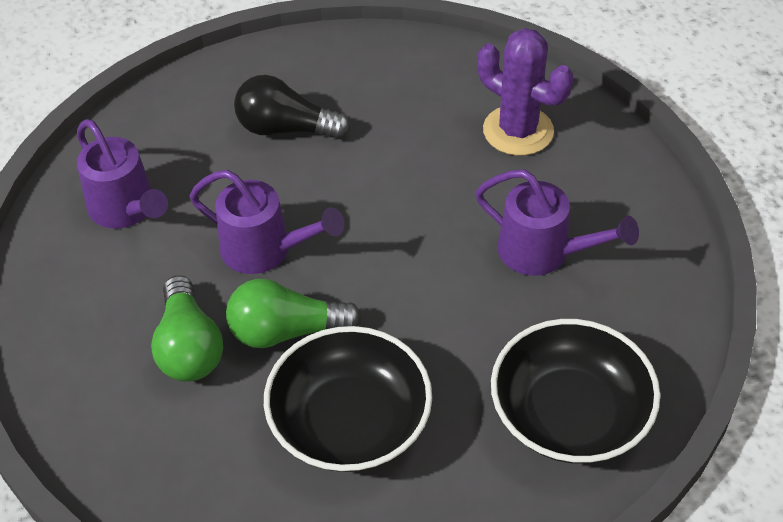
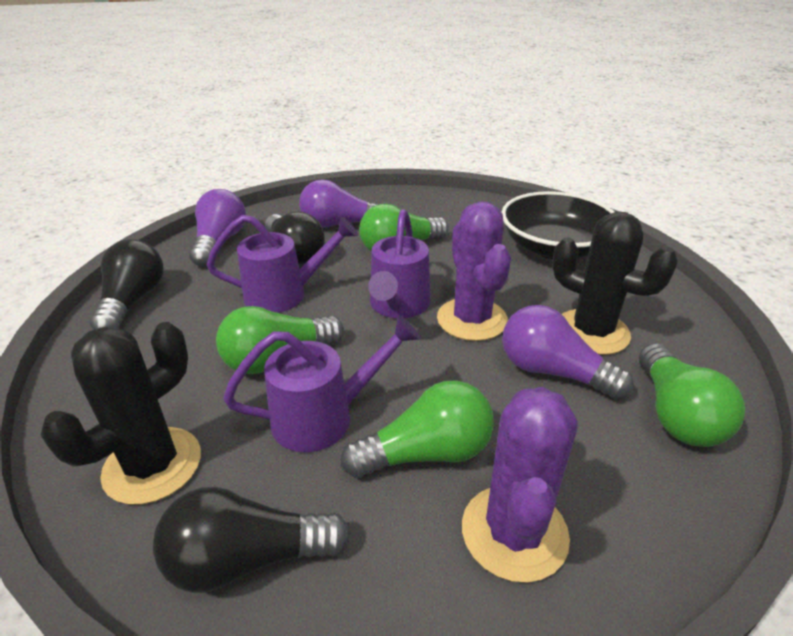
black bowl: [264,326,432,472] [491,319,660,463] = 2 -> [502,191,614,259] = 1
black cactus: none = 0 -> [41,322,201,505] [552,211,678,355] = 2
black light bulb: [234,75,351,140] = 1 -> [90,239,163,330] [153,487,350,593] [265,211,325,264] = 3
green light bulb: [151,275,223,382] [226,279,362,348] = 2 -> [216,306,344,374] [341,380,494,478] [359,204,449,251] [639,343,745,447] = 4
purple cactus: [478,28,573,156] = 1 -> [437,201,511,341] [462,387,578,583] = 2
purple light bulb: none = 0 -> [189,189,246,267] [299,179,379,228] [502,305,634,399] = 3

